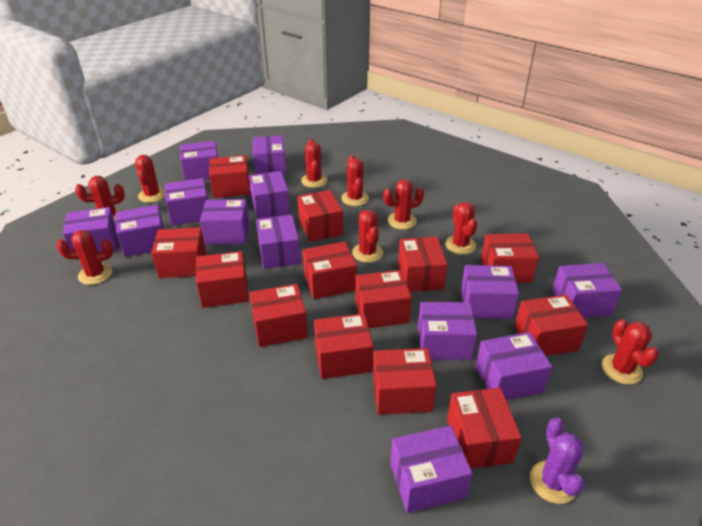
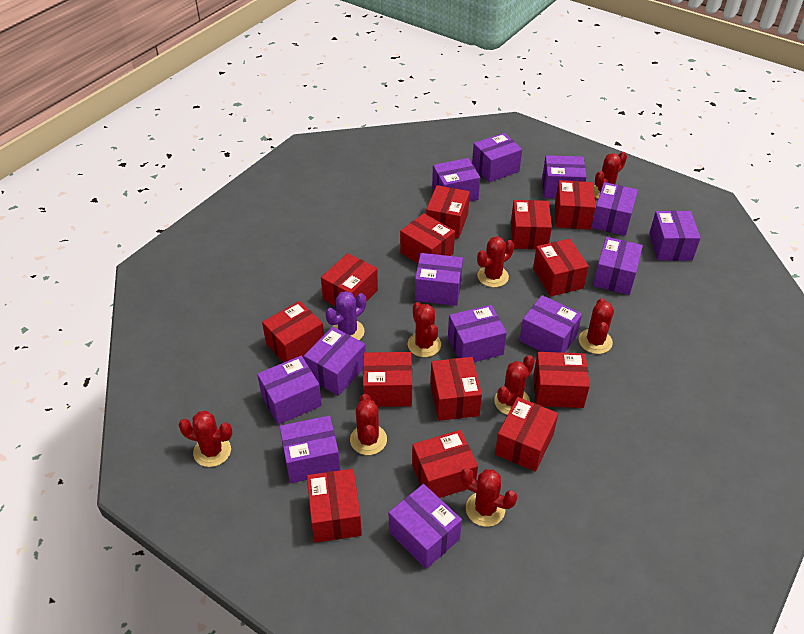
red cactus: [56,230,113,285] [75,176,125,223] [135,155,165,203] [301,139,328,188] [341,155,369,206] [352,210,383,263] [383,179,424,230] [445,202,477,254] [602,319,659,384] = 9 -> [178,411,233,467] [350,394,387,455] [408,302,441,357] [460,468,517,527] [477,236,514,287] [494,355,535,415] [579,298,614,354] [594,152,627,199] = 8

